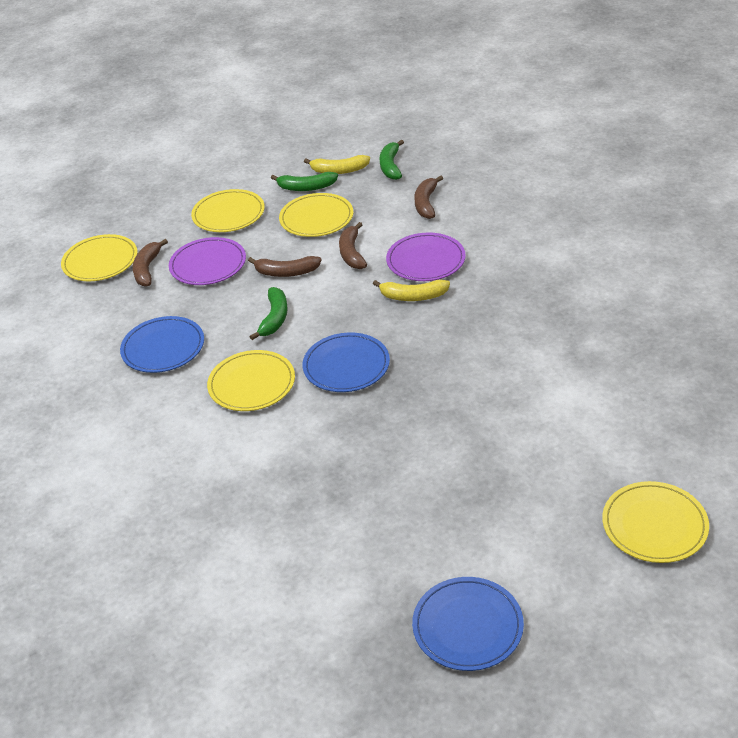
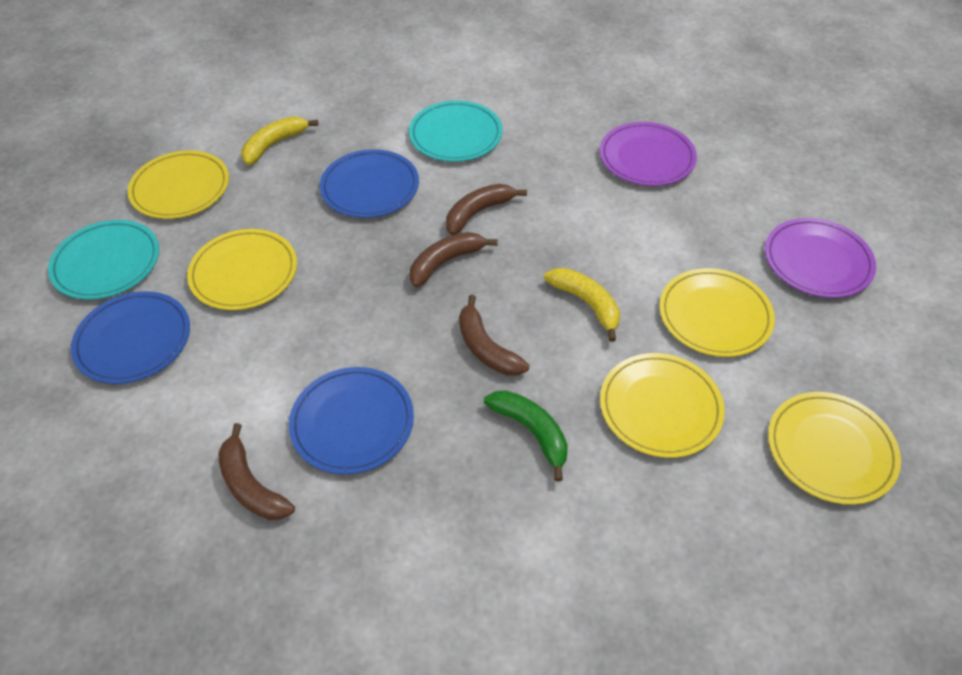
green banana: [250,287,288,340] [271,172,338,191] [380,140,404,180] = 3 -> [484,390,568,482] = 1
turquoise plate: none = 0 -> [48,220,159,300] [409,101,502,162] = 2

